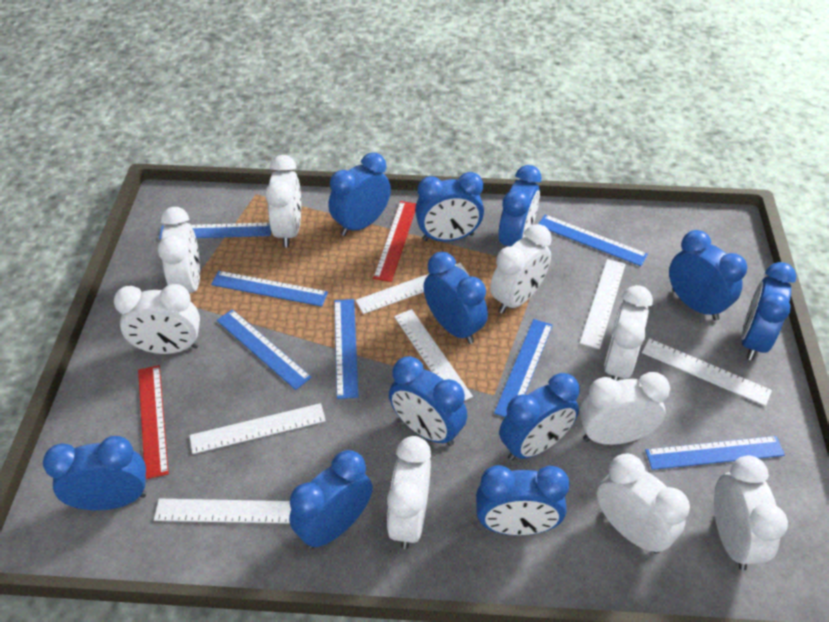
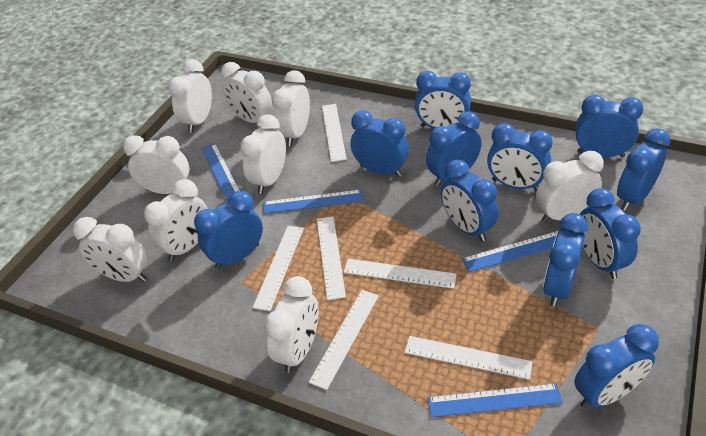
blue ruler: [159,223,271,239] [211,271,328,307] [217,309,312,390] [334,299,359,399] [494,319,553,417] [538,215,648,266] [645,436,785,470] = 7 -> [201,143,240,203] [263,190,363,214] [428,383,563,417] [462,231,558,272] = 4
red ruler: [138,365,169,479] [373,201,416,282] = 2 -> none = 0

